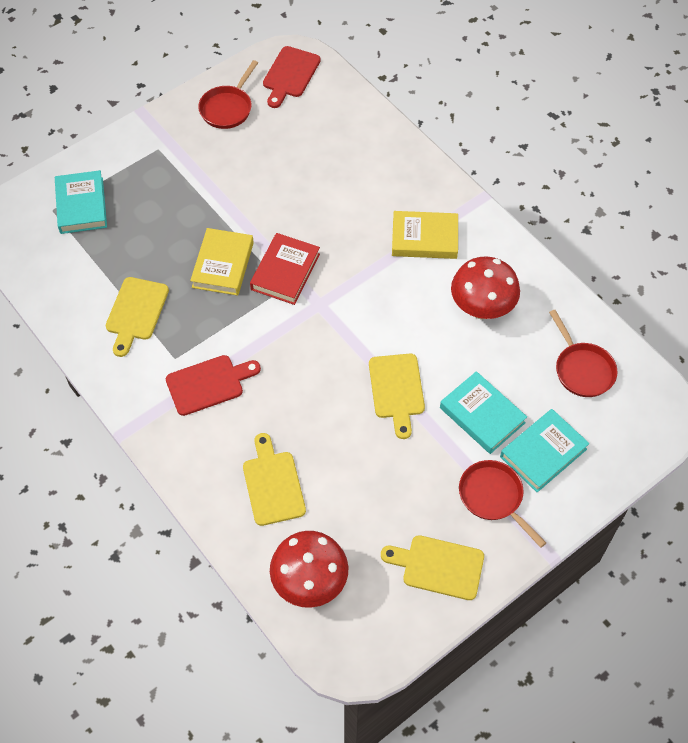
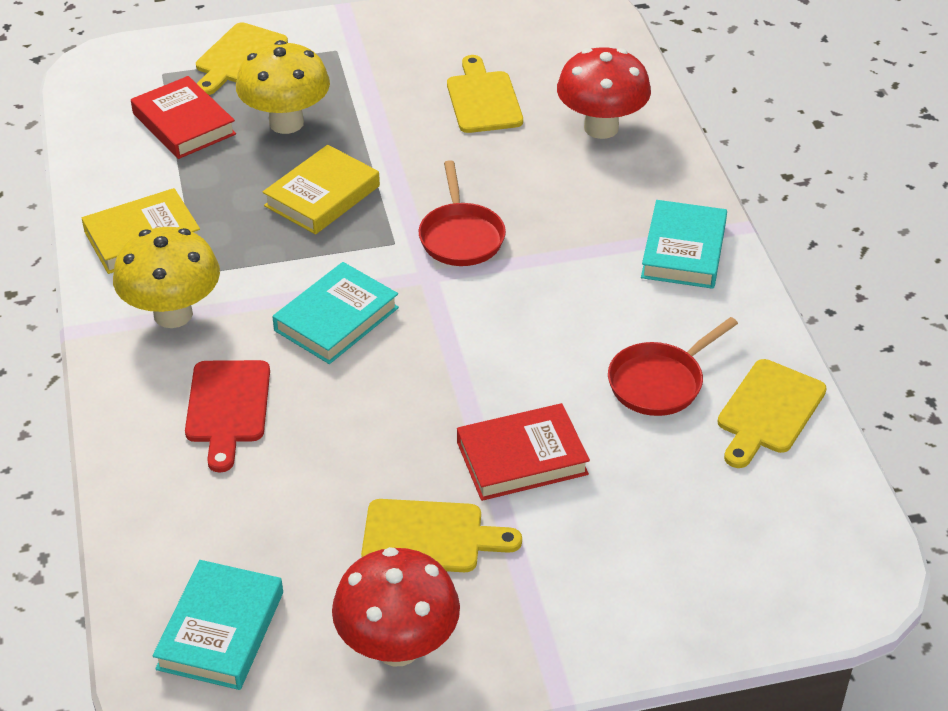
red book: [250,233,320,305] = 1 -> [131,76,236,159] [457,403,590,501] = 2
red cutting board: [166,355,261,416] [263,46,321,108] = 2 -> [185,360,270,473] = 1
red pan: [198,60,258,129] [459,460,546,548] [549,310,618,397] = 3 -> [419,160,506,266] [608,317,738,416] = 2
yellow mushroom: none = 0 -> [113,227,220,328] [236,40,330,134] = 2

